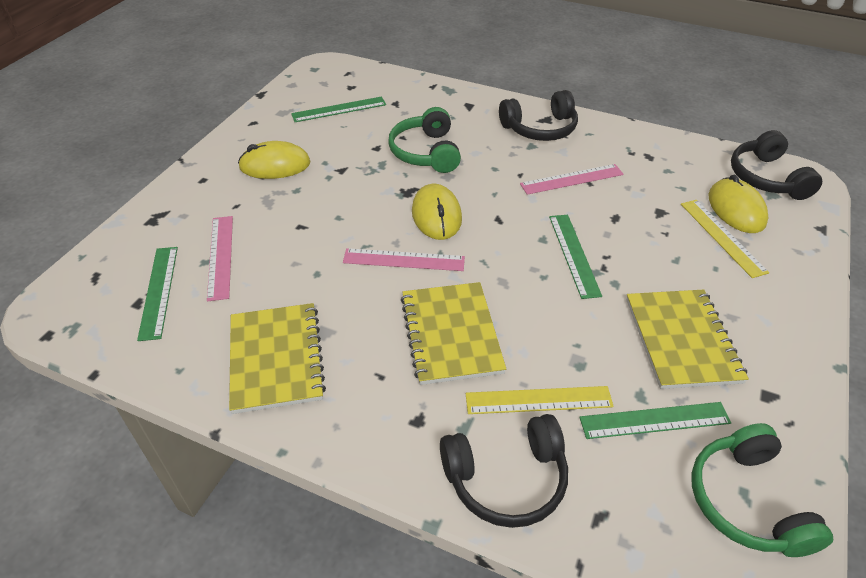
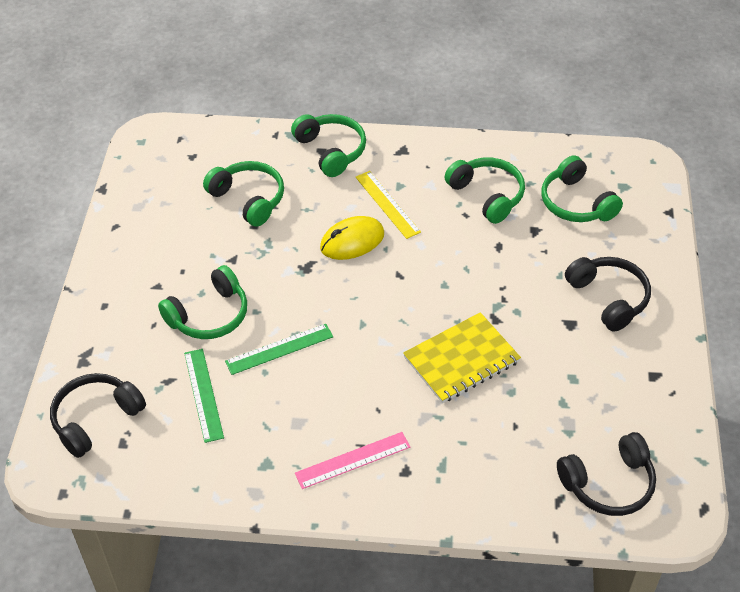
green headphones: [388,107,461,173] [692,423,833,557] = 2 -> [158,265,247,339] [203,161,284,227] [291,114,366,177] [445,158,525,224] [541,155,623,222] = 5
green ruler: [137,247,178,341] [291,96,386,122] [549,215,602,299] [579,402,731,439] = 4 -> [184,349,224,443] [225,324,333,375] = 2
pink ruler: [207,216,233,301] [343,248,465,271] [520,164,624,195] = 3 -> [295,432,410,489] = 1
yellow mouse: [238,141,311,179] [412,184,462,240] [709,175,769,233] = 3 -> [320,216,384,260] = 1
yellow notebook: [229,303,326,414] [401,282,506,385] [626,290,749,389] = 3 -> [403,312,521,403] = 1
yellow ruler: [466,386,614,414] [681,200,769,278] = 2 -> [356,171,421,239] = 1

